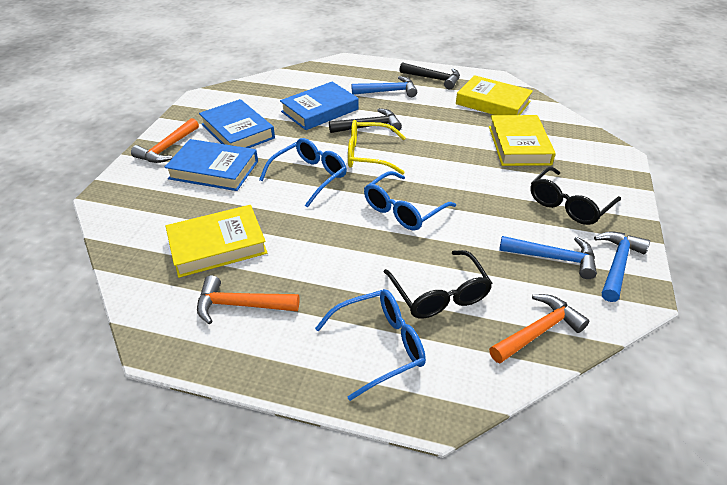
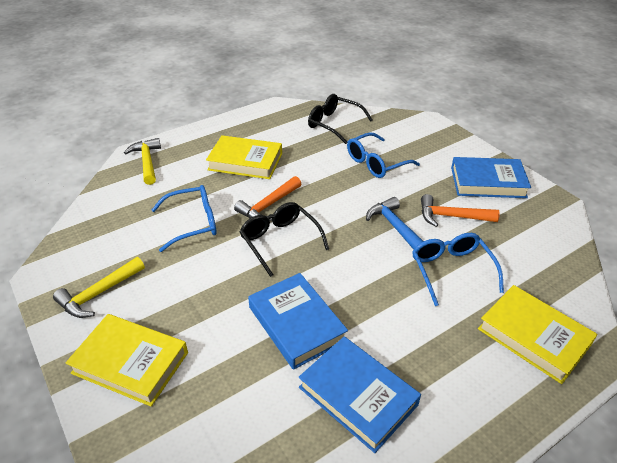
black hammer: [329,108,402,133] [399,62,460,90] = 2 -> none = 0
blue hammer: [351,76,417,97] [499,236,597,279] [594,232,650,302] = 3 -> [366,197,423,250] = 1
orange hammer: [131,118,199,163] [197,275,300,324] [489,294,589,363] = 3 -> [234,176,301,221] [421,194,500,227] = 2
yellow glasses: [348,120,406,175] = 1 -> none = 0
yellow hammer: none = 0 -> [53,257,145,318] [124,138,161,185] = 2

